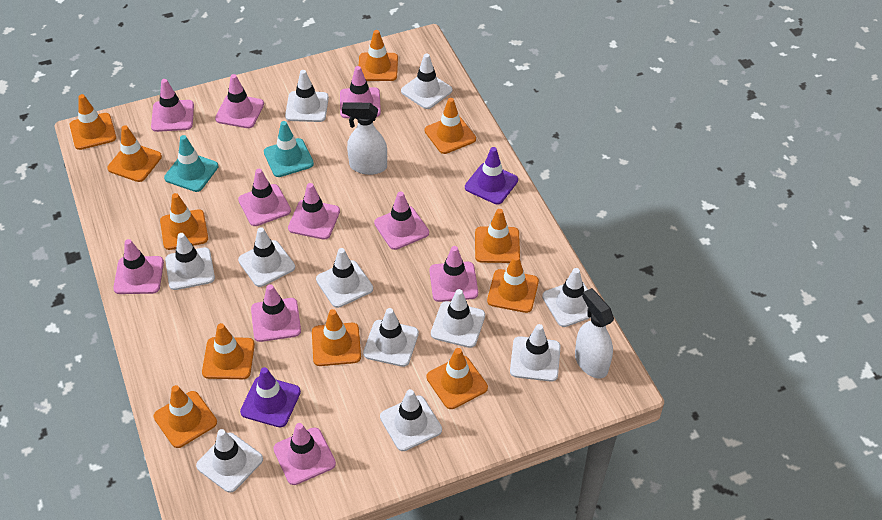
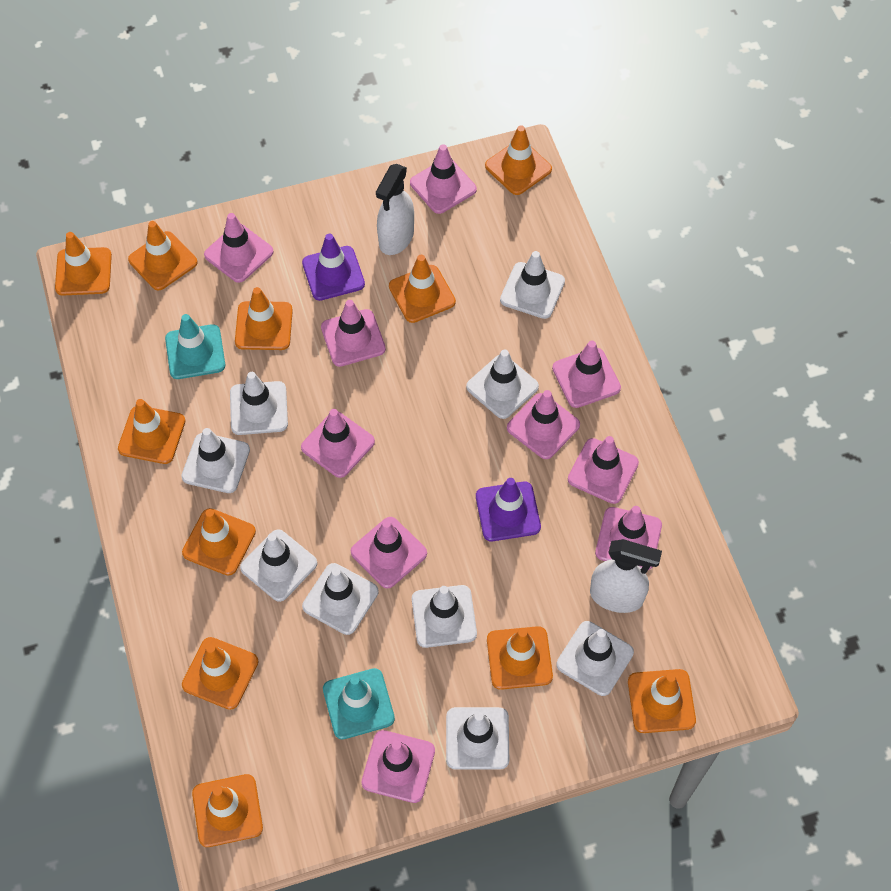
white traffic cone: [165,233,215,290] [196,429,263,493] [238,227,295,287] [285,70,329,122] [316,248,373,308] [363,308,419,367] [380,389,442,451] [401,53,452,109] [431,289,485,348] [510,324,561,382] [542,268,591,327] = 11 -> [181,428,250,493] [230,372,288,435] [240,529,317,602] [302,563,379,635] [412,585,477,648] [446,707,509,770] [466,349,539,419] [500,251,565,319] [556,621,634,696] = 9

